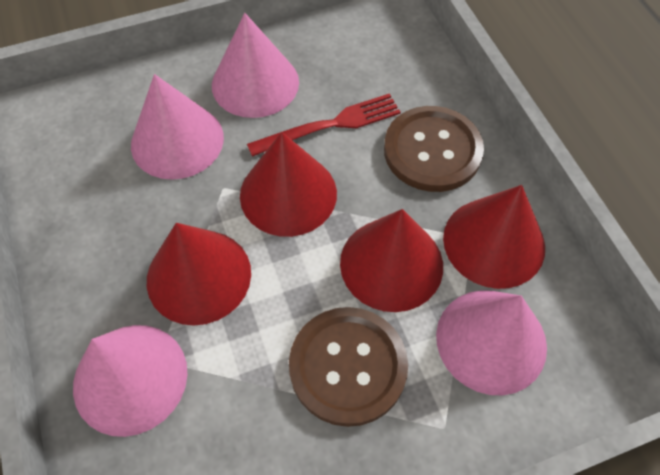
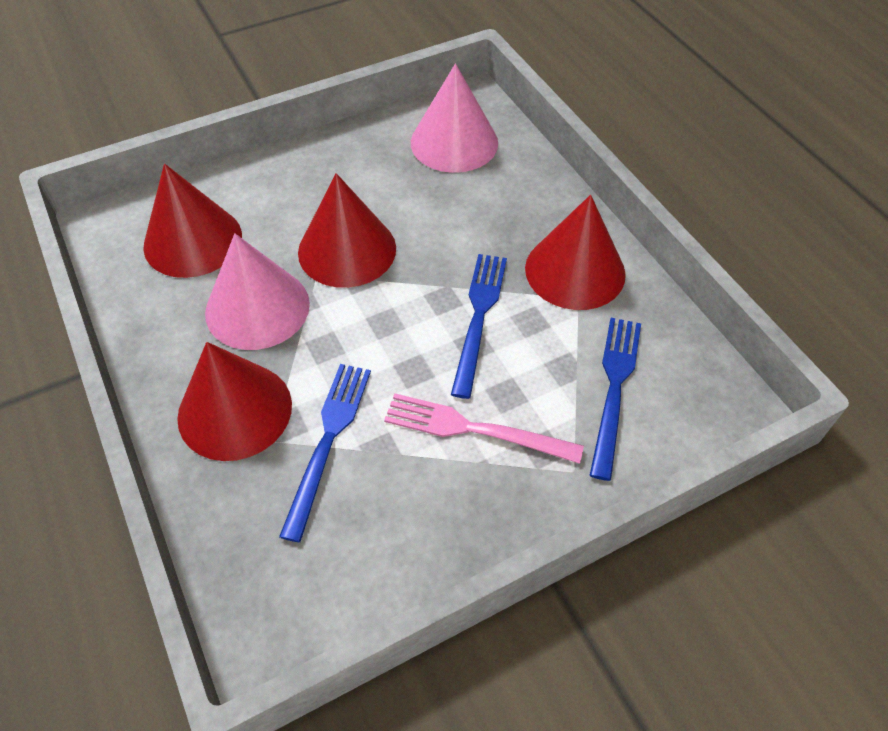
blue fork: none = 0 -> [279,364,371,542] [451,254,507,399] [589,318,641,481] = 3
brown button: [289,307,408,427] [384,106,484,192] = 2 -> none = 0
pink cone: [73,325,187,437] [131,74,224,180] [212,13,299,118] [436,290,547,395] = 4 -> [205,233,310,350] [411,64,498,173] = 2
pink fork: none = 0 -> [384,393,584,464] = 1
red fork: [247,93,401,157] = 1 -> none = 0

